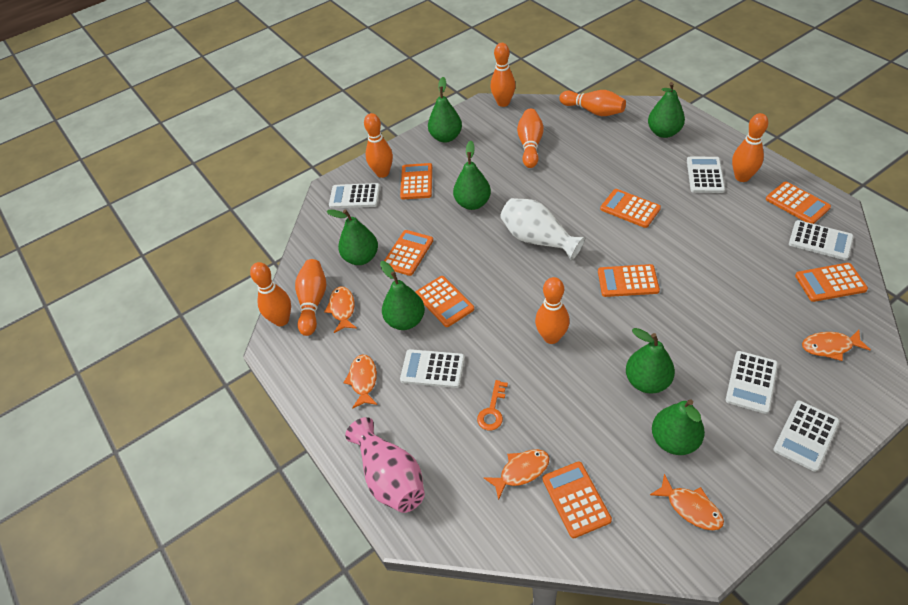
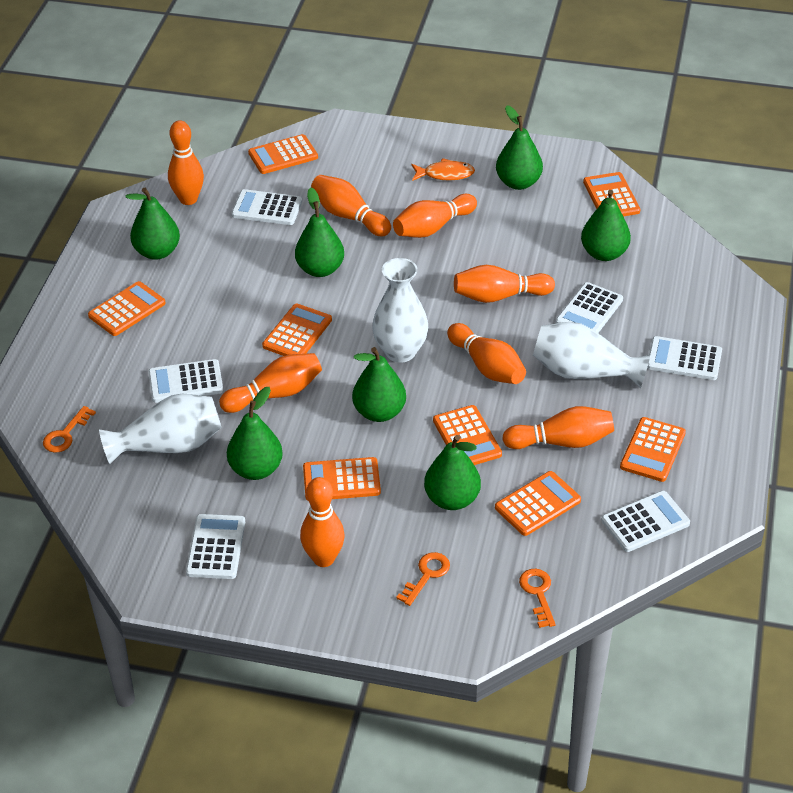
orange fish: [324,287,357,333] [344,355,377,408] [484,449,549,500] [650,474,724,530] [802,330,871,361] = 5 -> [411,158,475,181] = 1
orange key: [477,380,508,430] = 1 -> [43,406,96,453] [396,552,450,606] [519,569,556,628] = 3
pink vase: [345,417,425,513] = 1 -> none = 0
white vase: [500,198,585,261] = 1 -> [99,394,222,464] [372,258,428,362] [533,322,650,388] = 3

